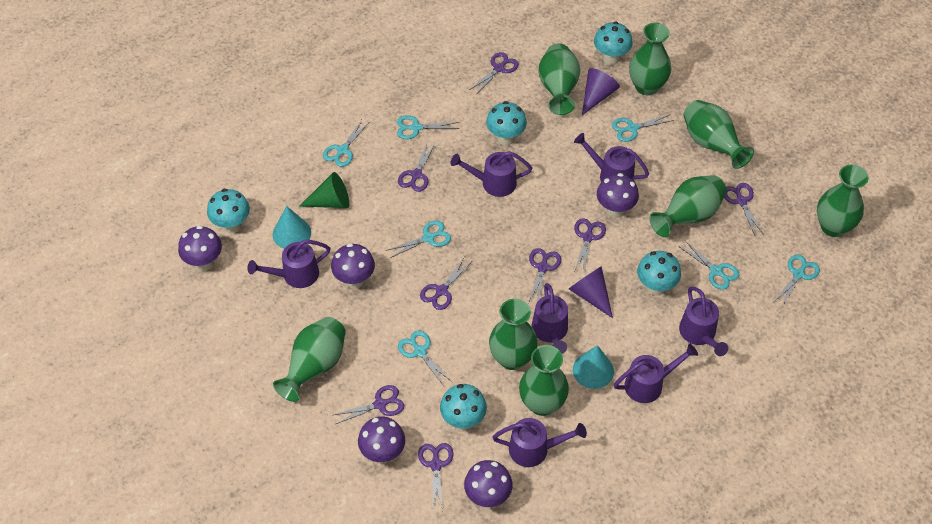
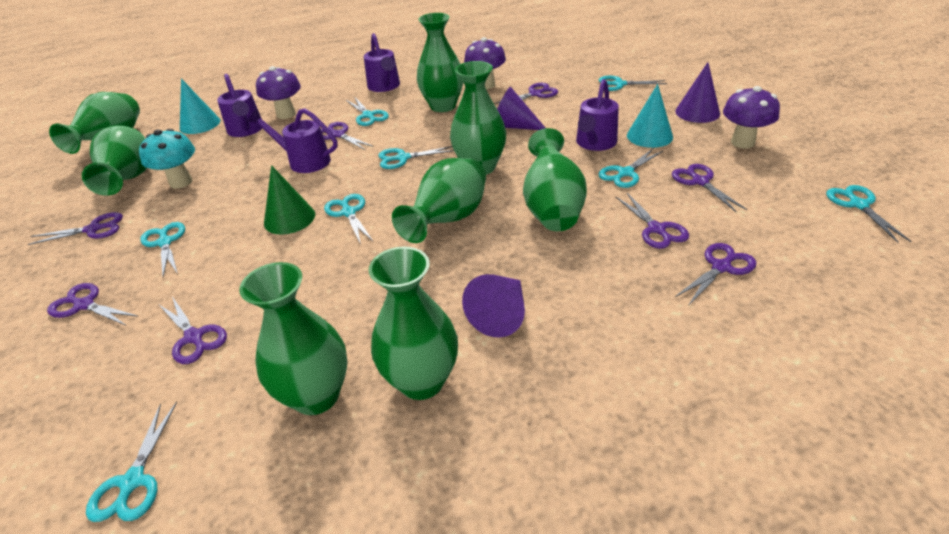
purple cone: [569,266,613,318] [582,68,620,115] = 2 -> [462,274,525,338] [497,87,545,130] [675,62,720,123] = 3
purple mushroom: [178,226,222,271] [331,243,375,289] [358,417,405,463] [464,460,513,507] [597,173,639,218] = 5 -> [256,66,301,119] [464,37,506,89] [723,86,780,149] = 3
purple watering can: [247,240,331,288] [451,151,532,197] [492,418,587,467] [532,283,568,354] [574,133,649,182] [614,343,698,403] [679,286,728,356] = 7 -> [217,74,262,137] [247,108,338,173] [364,33,400,92] [576,79,619,151] = 4
turquoise mushroom: [207,189,250,233] [440,384,487,430] [486,101,527,145] [594,22,633,65] [637,251,681,295] = 5 -> [139,129,195,189] = 1
turquoise scissors: [323,120,369,167] [386,221,451,258] [397,115,459,139] [398,330,452,386] [612,115,674,142] [678,241,739,290] [774,255,820,306] = 7 -> [86,402,177,522] [140,222,185,277] [324,194,374,245] [346,97,389,126] [378,146,454,169] [599,76,667,91] [599,148,664,188] [826,185,911,243] = 8

